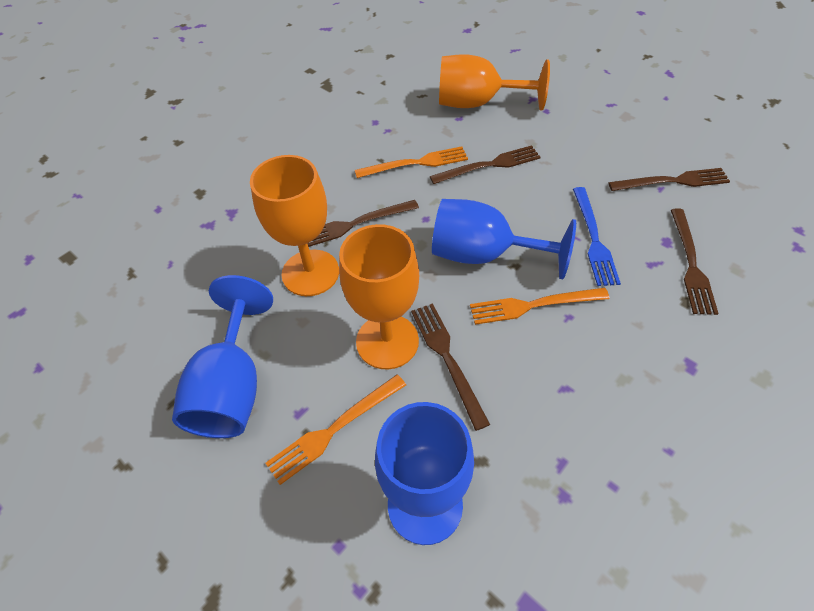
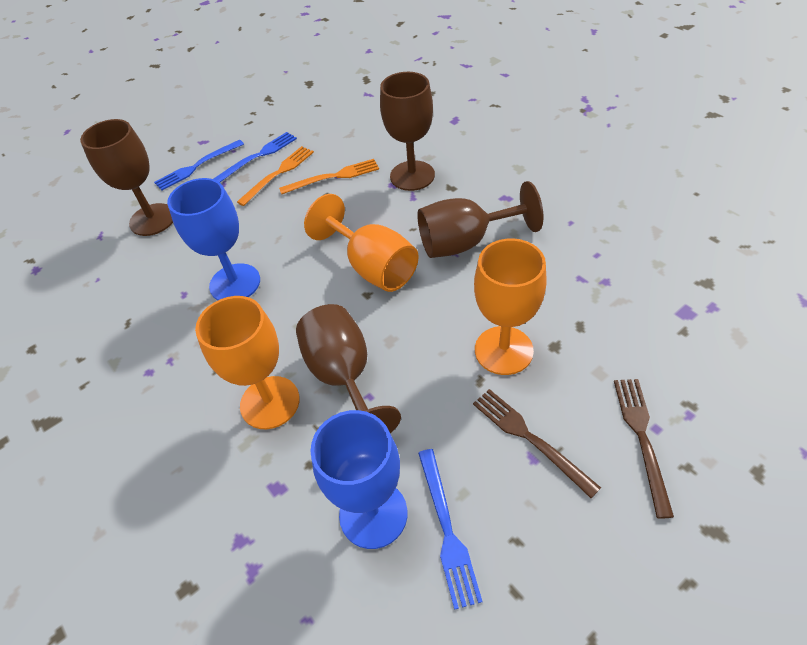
blue fork: [573,187,621,286] = 1 -> [154,140,244,190] [213,132,297,182] [418,449,483,610] = 3
blue goblet: [172,275,273,438] [375,402,474,545] [432,199,576,279] = 3 -> [167,178,260,300] [311,410,408,549] = 2
brown fork: [307,200,419,247] [411,303,490,431] [430,145,541,184] [608,168,730,191] [671,208,719,315] = 5 -> [473,389,601,498] [614,379,674,519] = 2
brown goblet: none = 0 -> [80,119,173,236] [296,304,401,433] [380,72,435,191] [417,181,543,258] = 4
orange fork: [266,374,406,485] [355,146,468,178] [470,288,610,325] = 3 -> [237,146,314,206] [279,159,379,194] = 2

